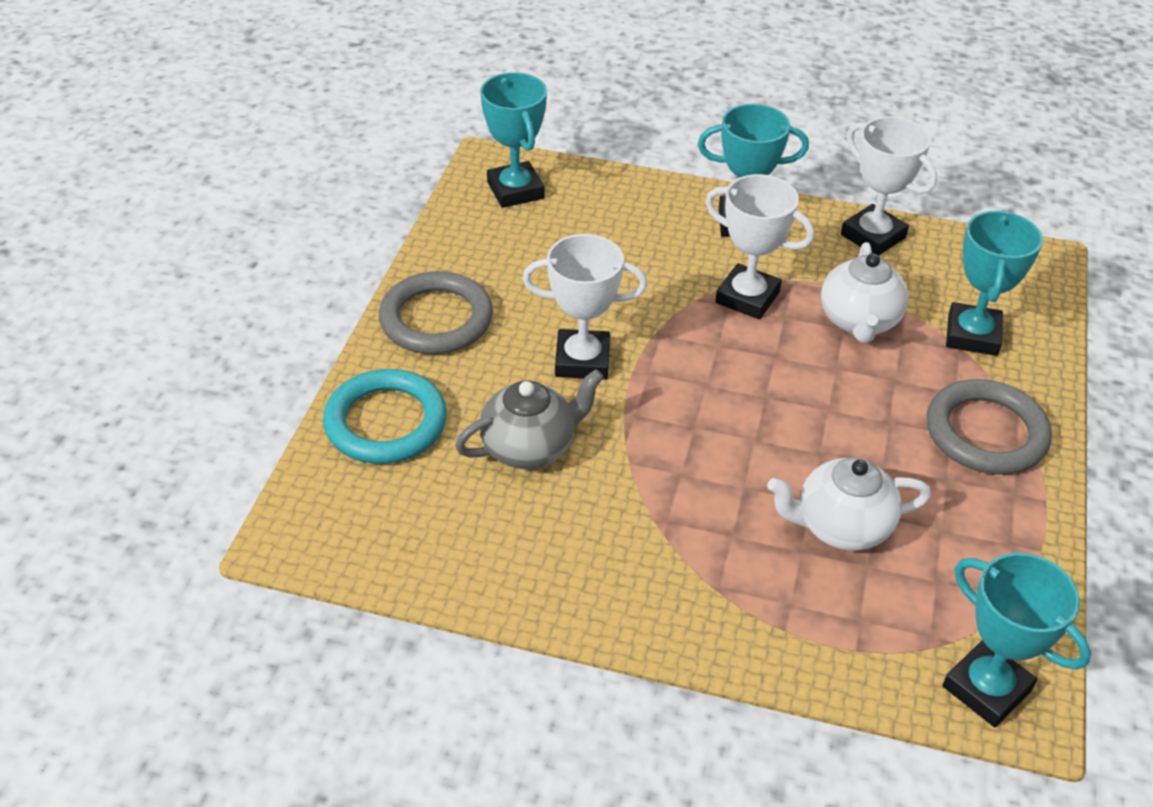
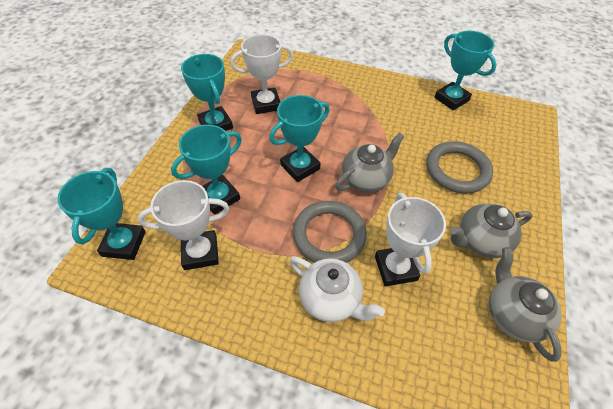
grey teapot: [455,369,604,469] = 1 -> [336,133,404,193] [451,203,533,258] [489,247,562,362] = 3
turquoise ring: [323,369,447,464] = 1 -> none = 0
turquoise trophy: [480,72,547,208] [698,104,809,237] [943,553,1091,727] [946,210,1043,356] = 4 -> [57,168,146,260] [171,125,242,215] [181,54,233,131] [269,95,330,182] [434,31,497,111] = 5
white teapot: [767,457,931,551] [821,242,909,343] = 2 -> [289,257,385,322] = 1

